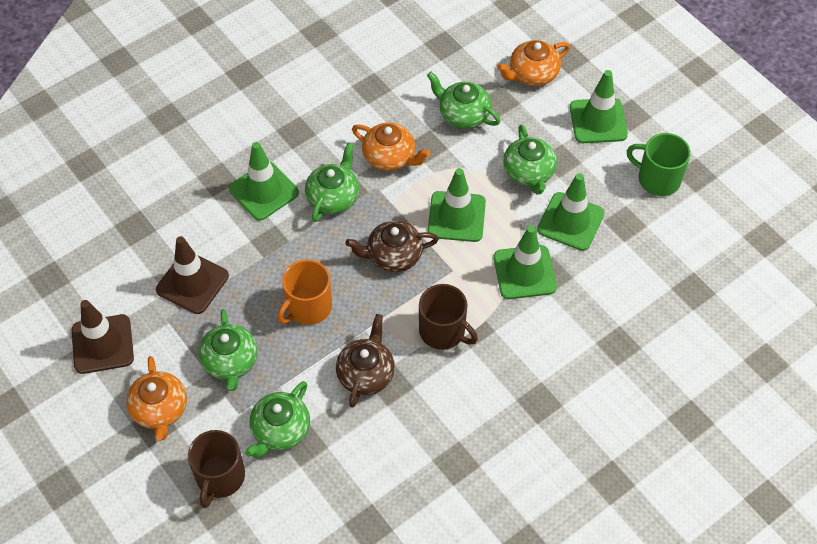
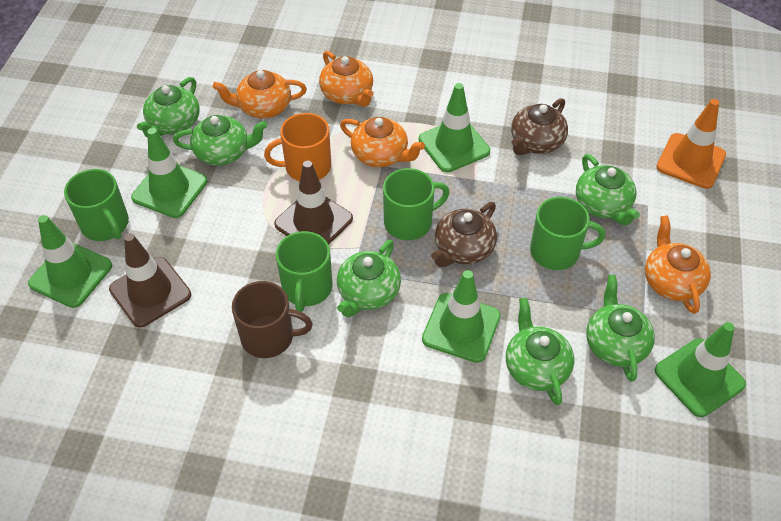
brown mug: [188,430,245,508] [419,284,478,350] = 2 -> [232,281,313,358] = 1
green mug: [627,133,691,196] = 1 -> [64,169,129,241] [276,231,332,312] [383,168,450,240] [530,197,605,270] = 4
green teapot: [199,309,258,391] [245,381,310,458] [305,142,359,222] [427,72,501,129] [503,125,557,195] = 5 -> [137,77,200,138] [173,115,268,166] [337,240,401,317] [506,297,574,405] [576,154,640,226] [586,275,655,382] = 6
orange teapot: [126,356,187,441] [352,122,431,171] [497,40,570,86] = 3 -> [212,70,307,119] [319,51,374,107] [340,117,425,167] [645,215,711,314] = 4
orange traffic cone: none = 0 -> [656,99,726,189] = 1

